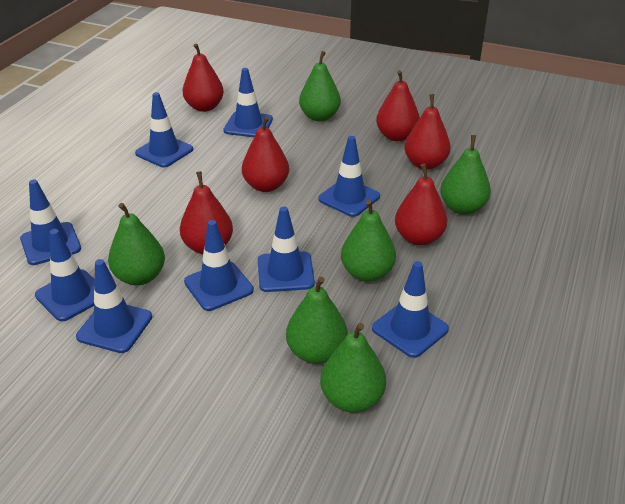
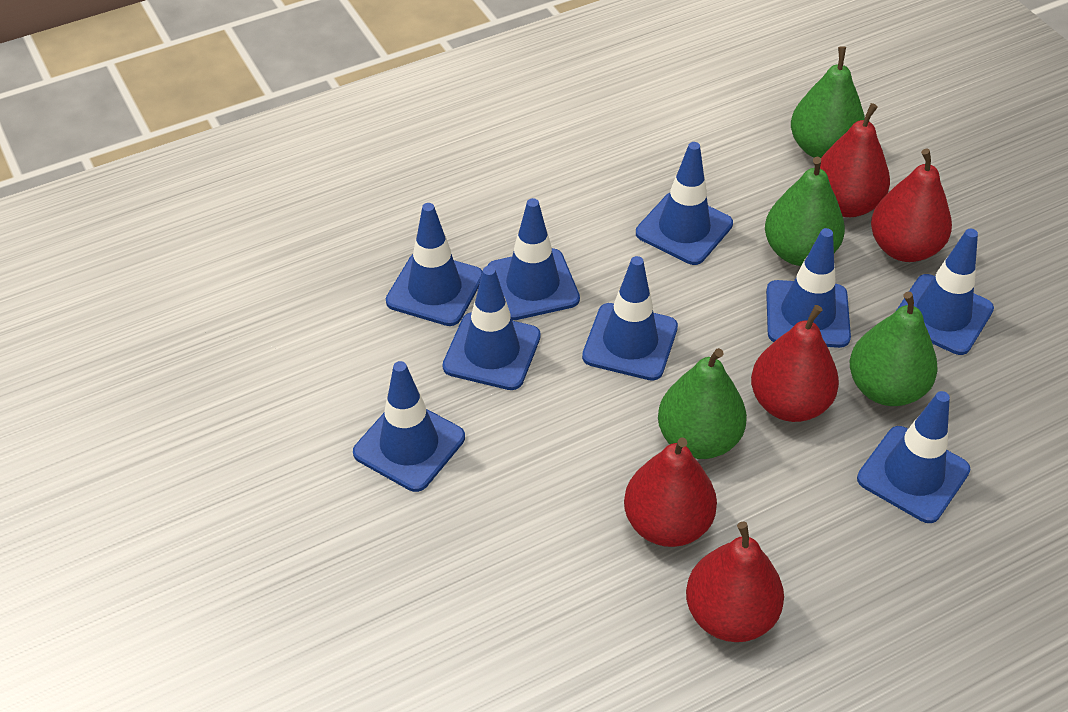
green pear: [108,203,165,285] [286,277,348,364] [299,51,341,122] [320,323,386,412] [341,200,396,282] [440,135,491,215] = 6 -> [658,348,747,459] [765,157,845,266] [791,46,865,158] [850,291,938,406] = 4
red pear: [180,171,233,254] [183,43,224,112] [242,116,289,192] [376,70,420,141] [395,163,447,246] [404,94,451,170] = 6 -> [624,438,717,547] [686,522,784,642] [751,305,839,422] [820,103,890,217] [871,149,952,262] = 5

